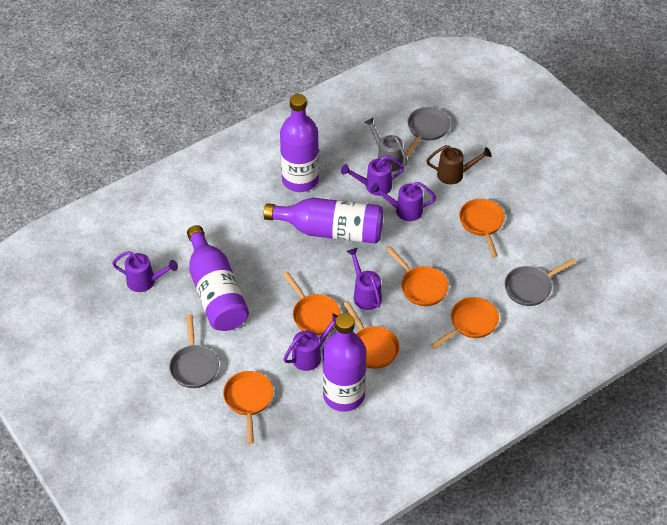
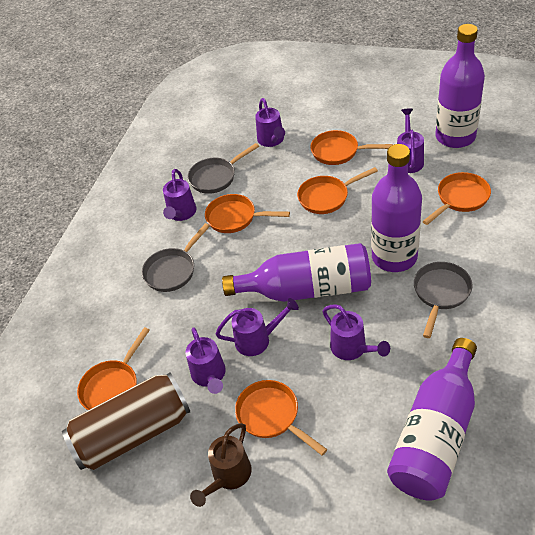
brown can: none = 0 -> [62,372,190,470] = 1
grey watering can: [364,117,408,172] = 1 -> none = 0
purple watering can: [112,251,178,292] [283,313,337,371] [341,155,404,196] [347,248,382,310] [371,182,436,221] = 5 -> [163,169,196,221] [185,327,226,394] [215,298,299,356] [255,98,285,147] [322,304,390,360] [397,108,424,173] = 6

